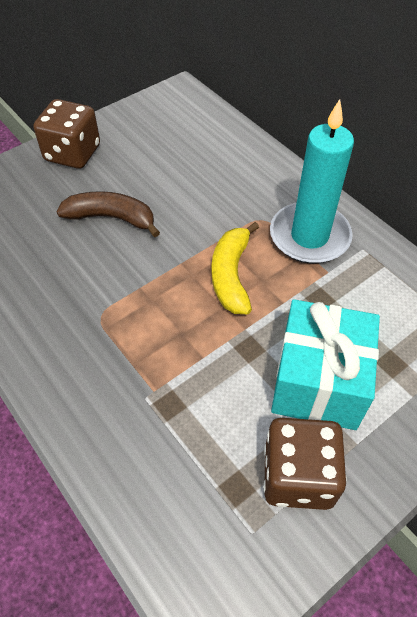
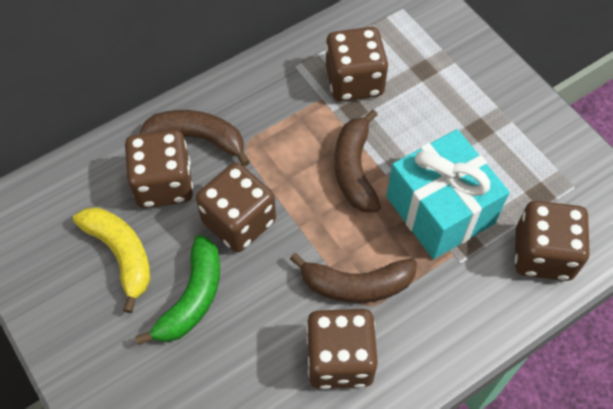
brown banana: [56,191,160,237] = 1 -> [140,110,250,167] [290,253,417,303] [335,110,381,212] = 3
brown dice: [33,99,100,169] [264,418,347,510] = 2 -> [125,130,193,208] [196,163,276,252] [307,309,378,389] [326,27,388,102] [515,201,590,281] = 5
green banana: none = 0 -> [135,235,220,345] = 1
turquoise candle: [270,99,354,264] = 1 -> none = 0

